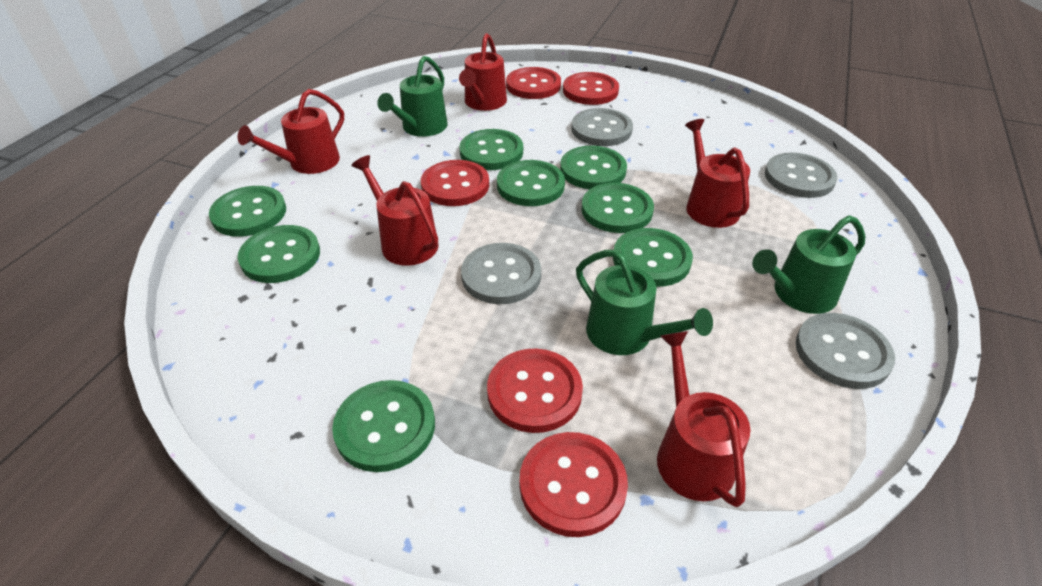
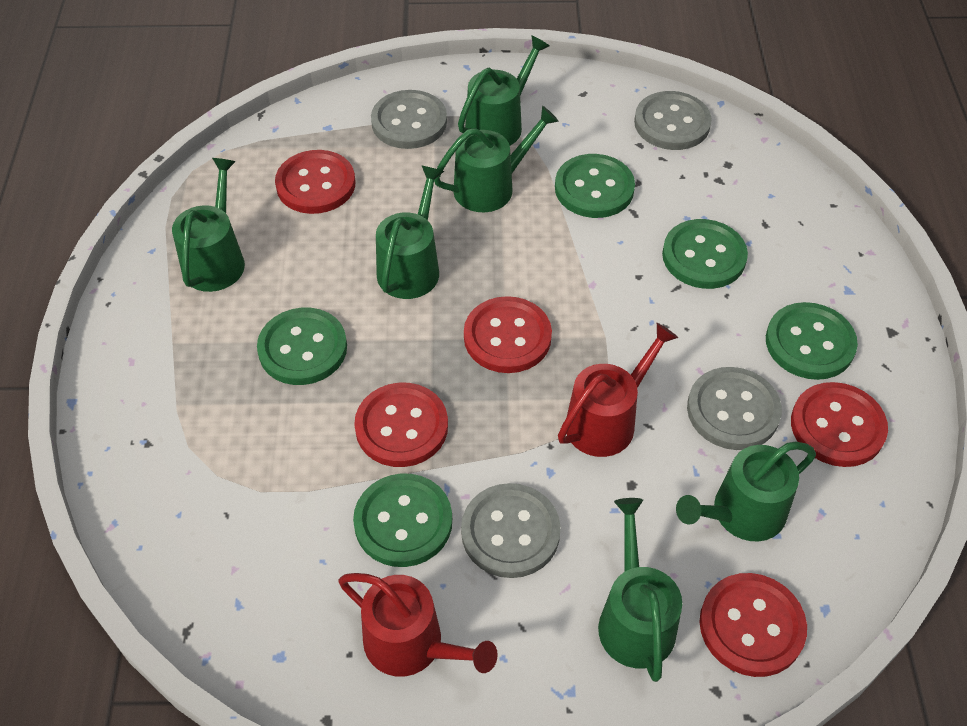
green button: [209,186,286,237] [238,225,320,283] [332,380,435,472] [460,129,523,170] [497,160,565,206] [560,146,627,189] [582,183,654,233] [613,228,693,287] = 8 -> [257,308,347,385] [353,473,452,567] [555,154,635,218] [662,219,748,289] [766,302,858,380] = 5
green watering can: [377,56,448,137] [576,250,713,355] [752,215,865,314] = 3 -> [172,158,245,292] [376,166,444,299] [434,106,559,212] [458,35,549,145] [598,498,682,682] [676,442,816,541] = 6
red watering can: [238,89,344,174] [351,155,439,266] [459,33,507,111] [657,331,750,507] [685,119,750,228] = 5 -> [338,573,498,677] [558,323,678,457] = 2

